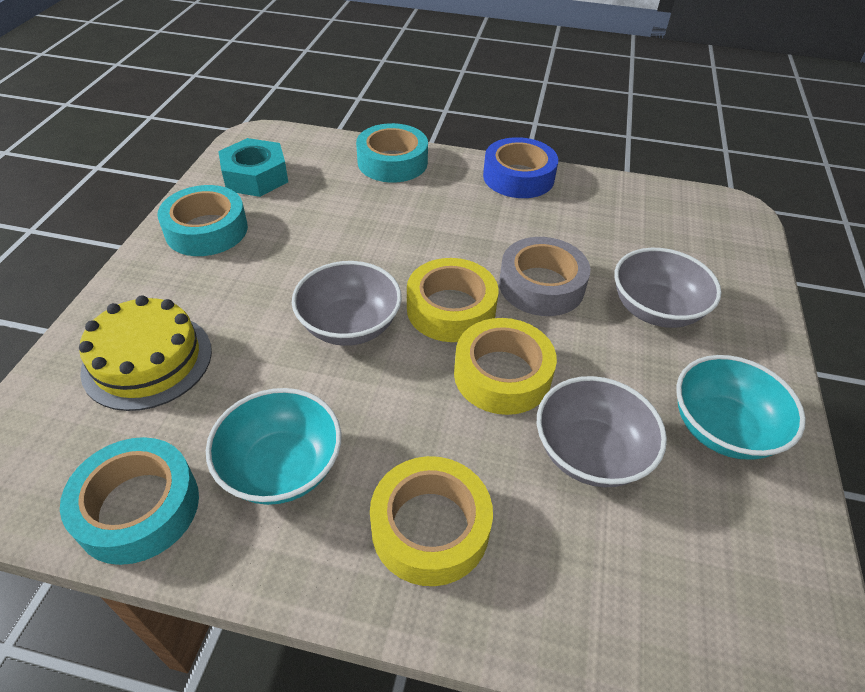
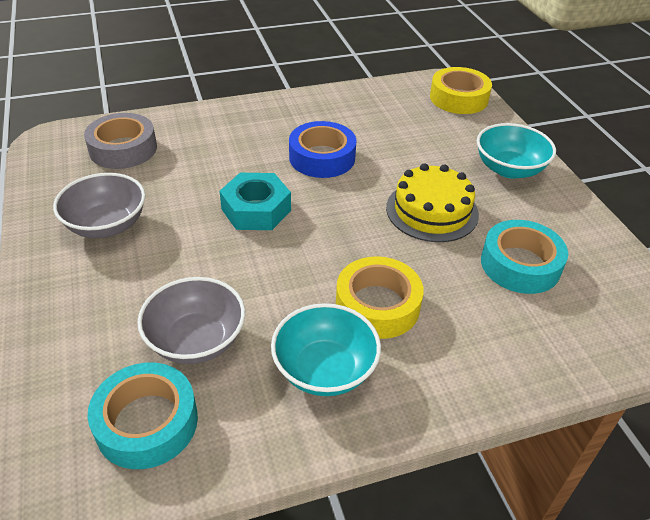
grey bowl: [292,261,402,346] [537,376,667,487] [615,248,722,328] = 3 -> [53,173,145,238] [137,277,245,364] = 2
turquoise tape: [60,437,199,565] [157,185,248,256] [356,123,428,183] = 3 -> [88,363,198,469] [481,220,568,294] = 2
yellow tape: [370,456,493,586] [407,258,499,342] [454,318,557,415] = 3 -> [336,256,424,339] [430,67,492,114] = 2

